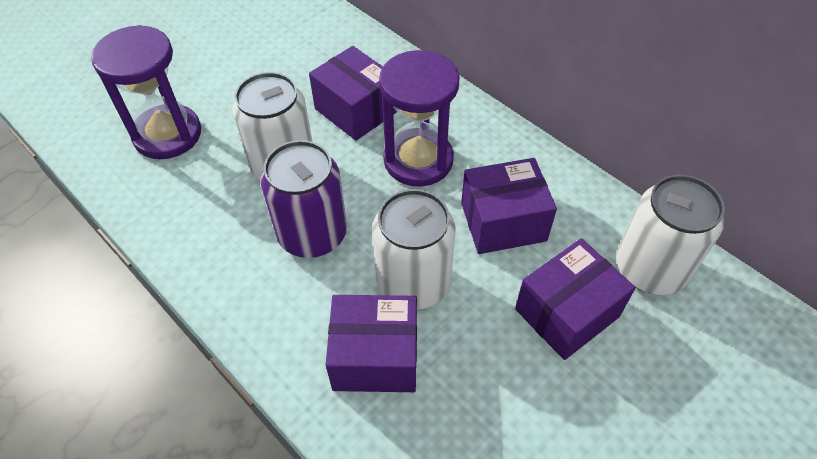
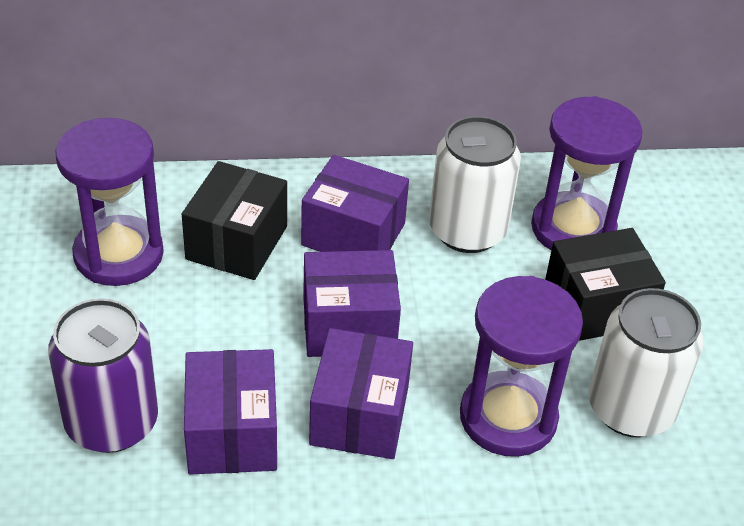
black box: none = 0 -> [182,161,287,280] [545,228,666,341] = 2
purple hourglass: [91,25,201,159] [379,50,459,187] = 2 -> [55,118,164,286] [460,276,583,457] [531,96,642,250] = 3
white can: [232,72,313,180] [372,189,456,310] [616,174,725,295] = 3 -> [429,116,521,253] [588,288,704,438] = 2

